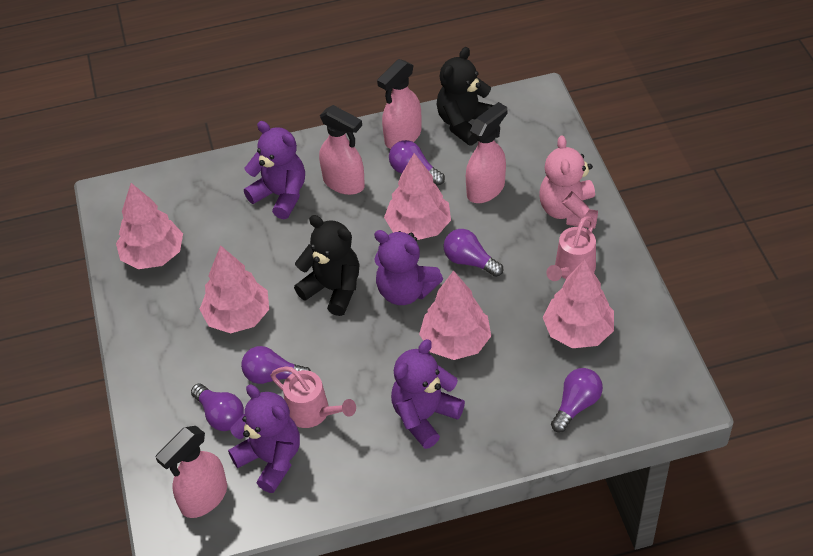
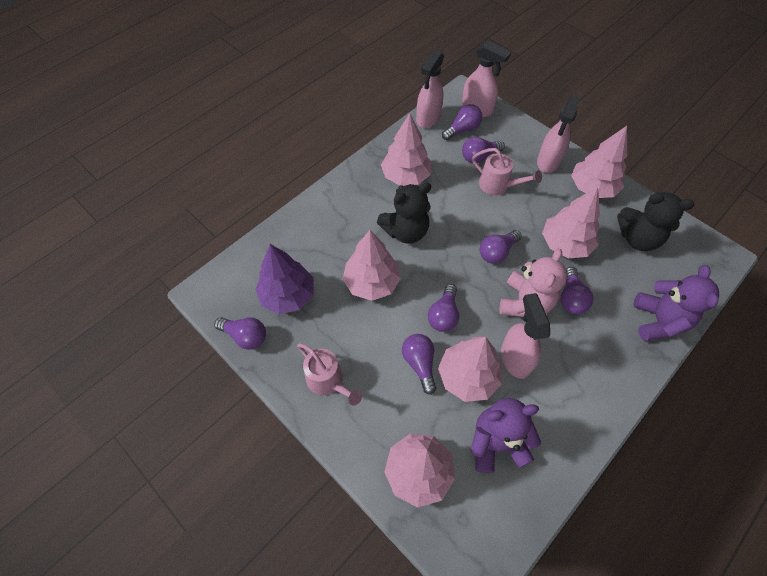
pink tree: [116,183,183,269] [199,245,269,333] [384,153,451,240] [419,271,491,360] [543,259,614,348] = 5 -> [342,230,401,301] [381,113,431,186] [384,434,455,507] [438,337,502,402] [542,187,600,258] [571,126,627,198] = 6
purple light bulb: [191,383,244,431] [241,346,311,384] [389,140,445,186] [443,229,503,277] [551,368,603,432] = 5 -> [214,317,266,350] [402,334,436,395] [428,284,459,332] [442,104,483,140] [462,137,505,163] [479,230,522,264] [560,267,594,314] = 7
purple teddy bear: [228,385,300,493] [244,121,305,219] [374,230,443,305] [391,339,465,449] = 4 -> [470,398,541,473] [633,265,719,341] = 2
purple tree: none = 0 -> [255,244,314,314] = 1

